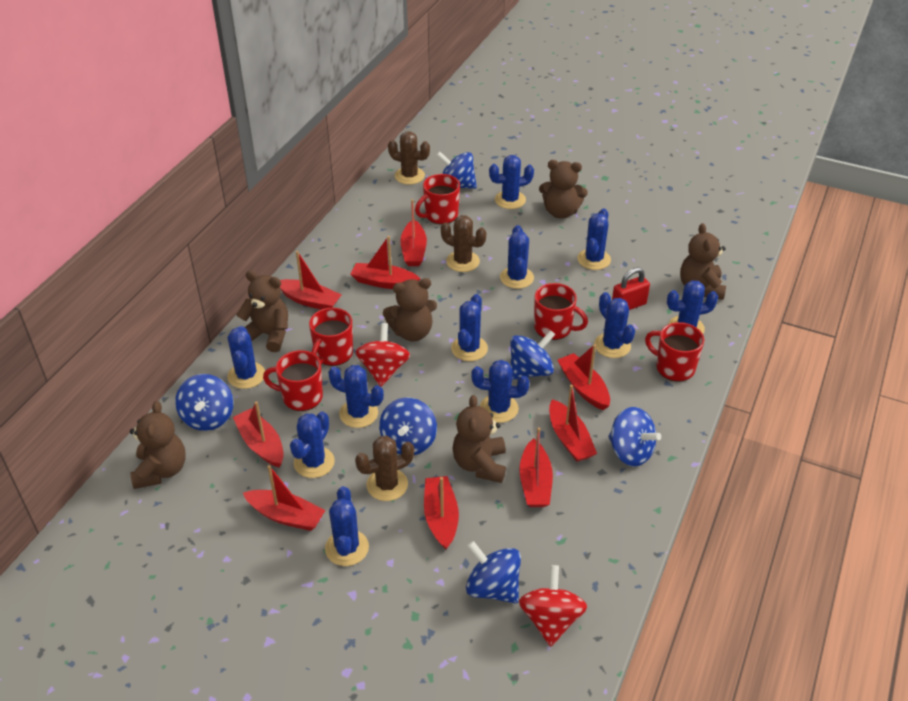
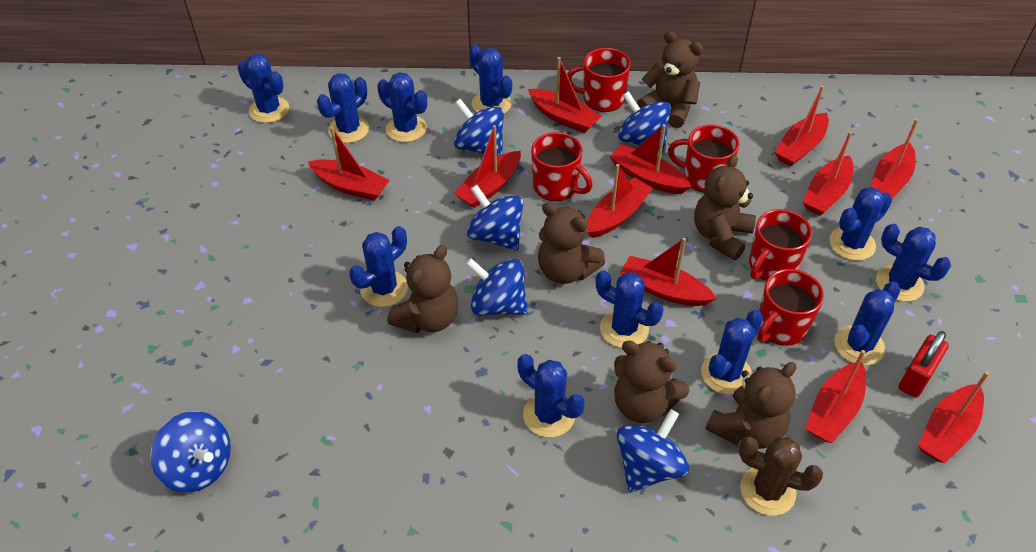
brown cactus: [355,436,414,501] [388,131,430,185] [441,215,486,272] = 3 -> [739,437,823,516] = 1
red boat: [233,401,284,467] [243,465,326,531] [280,251,341,310] [351,236,420,289] [400,199,427,266] [424,476,459,550] [519,427,553,507] [549,385,597,462] [557,344,610,410] = 9 -> [308,127,390,201] [454,125,521,208] [528,57,601,133] [587,164,653,238] [609,124,691,194] [620,238,716,306] [774,85,829,166] [803,131,853,216] [805,350,866,443] [870,119,918,199] [918,372,989,463] = 11
red spinning top: [355,323,410,387] [519,565,587,647] = 2 -> none = 0

